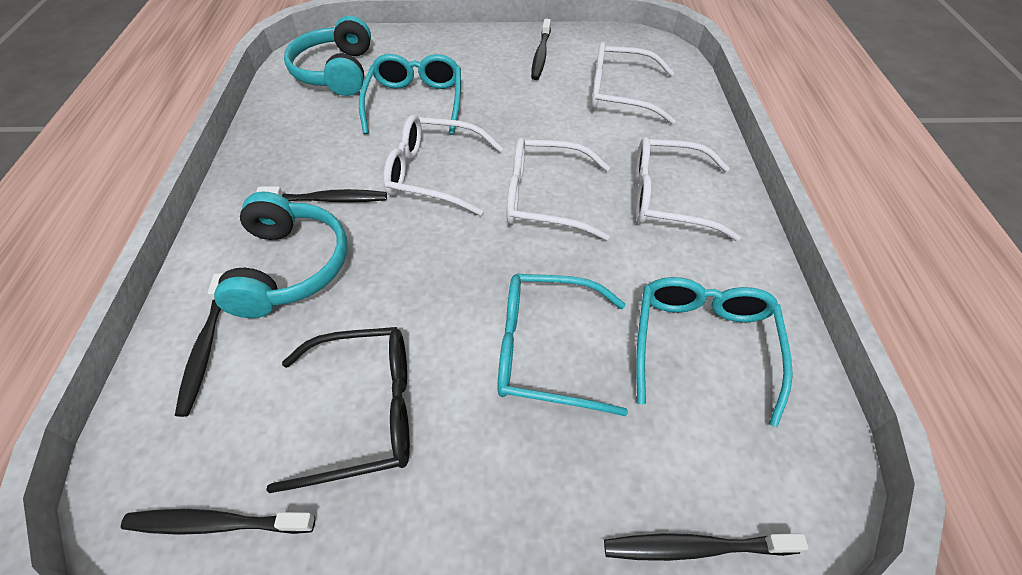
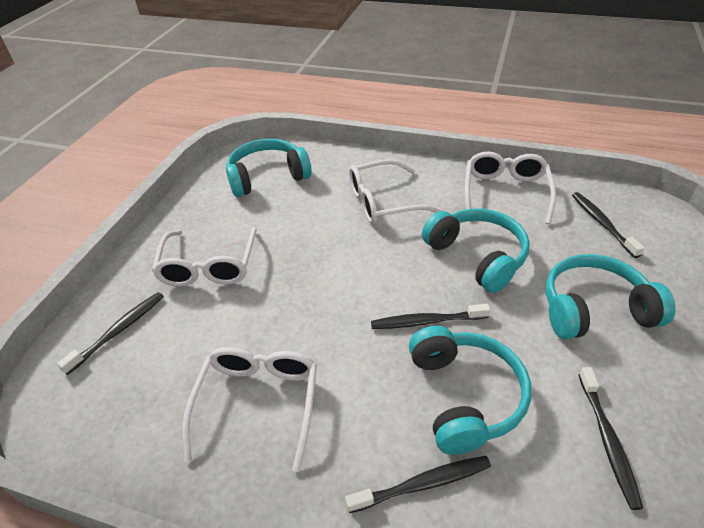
black glasses: [266,327,410,493] = 1 -> none = 0
turquoise glasses: [359,54,461,135] [498,274,628,416] [636,277,793,427] = 3 -> none = 0
turquoise headphones: [214,192,348,318] [284,16,371,96] = 2 -> [226,139,312,197] [409,326,531,455] [422,209,530,293] [546,254,676,339] = 4

